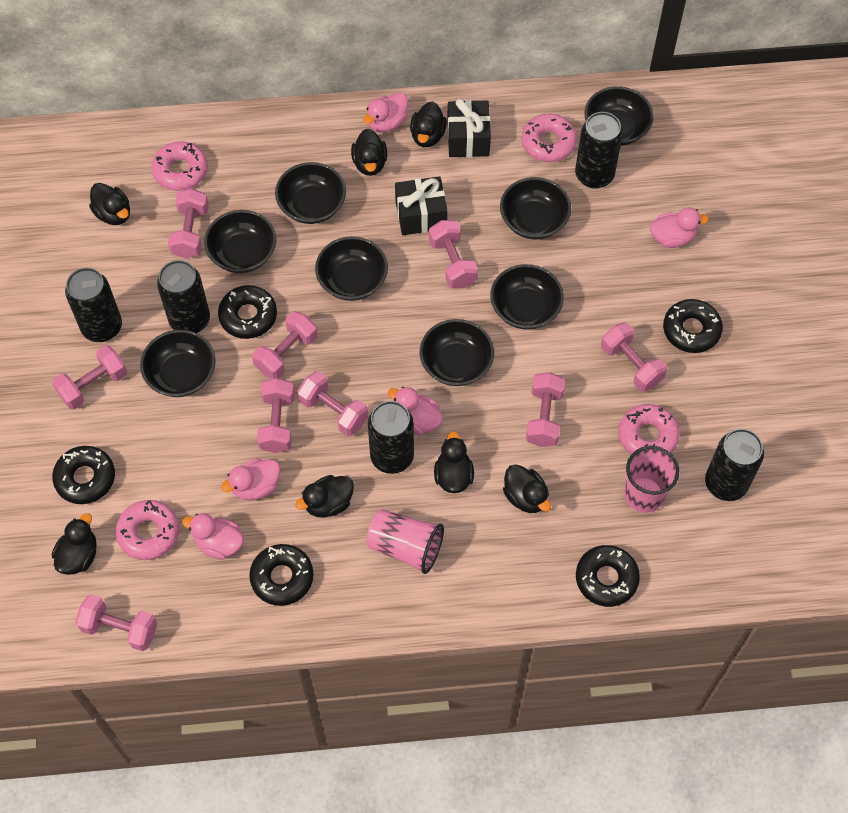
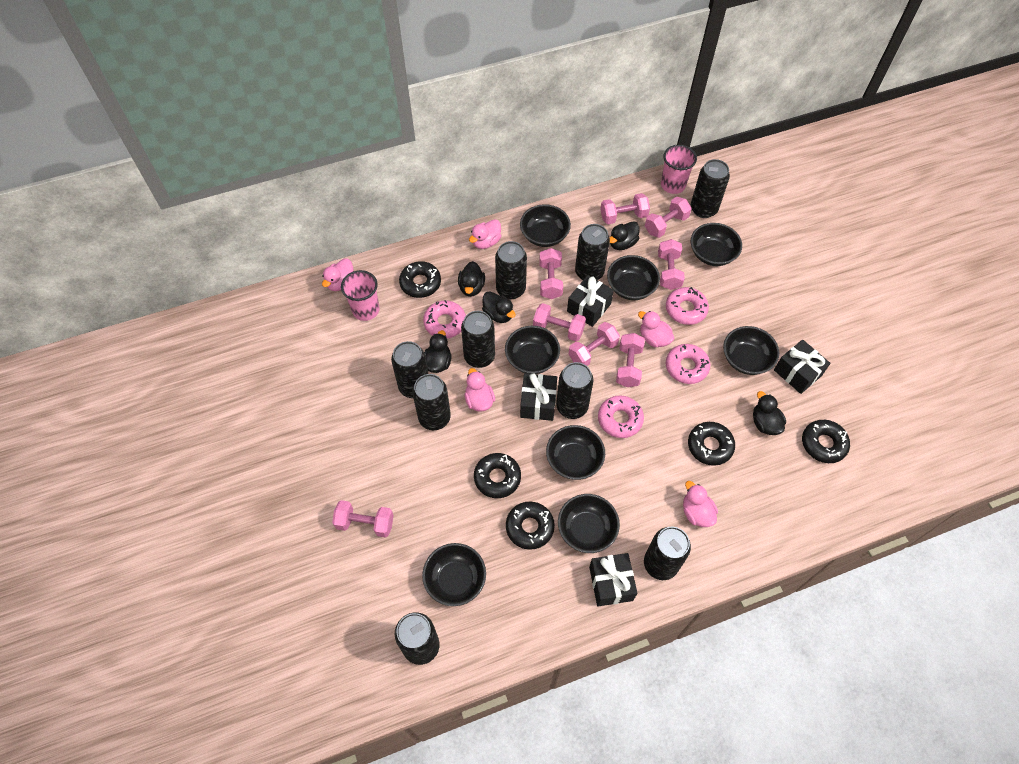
black can: [65,268,122,342] [157,260,210,333] [368,401,414,474] [575,112,623,189] [705,429,764,501] = 5 -> [391,341,428,398] [395,612,440,665] [412,374,451,430] [461,311,495,368] [495,241,527,299] [556,362,593,419] [575,224,610,280] [644,527,691,580] [691,159,730,218] = 9
black duck: [52,513,97,575] [89,183,130,225] [295,475,354,518] [351,129,387,176] [410,101,447,147] [434,431,474,493] [503,464,551,513] = 7 -> [424,330,451,373] [458,261,485,297] [482,291,515,323] [610,221,640,250] [753,391,786,435] = 5
black gift: [395,176,448,235] [447,99,491,157] = 2 -> [520,373,557,421] [567,275,614,327] [589,553,637,607] [774,339,831,394] = 4
pink dumbbell: [52,345,127,410] [75,594,157,651] [168,188,209,259] [252,311,318,379] [257,378,295,453] [297,371,368,436] [429,220,478,288] [526,372,565,447] [601,322,667,392] = 9 -> [332,500,394,538] [533,303,586,341] [539,248,563,299] [569,322,620,366] [600,193,650,224] [616,333,645,387] [645,197,692,238] [658,239,685,290] = 8

